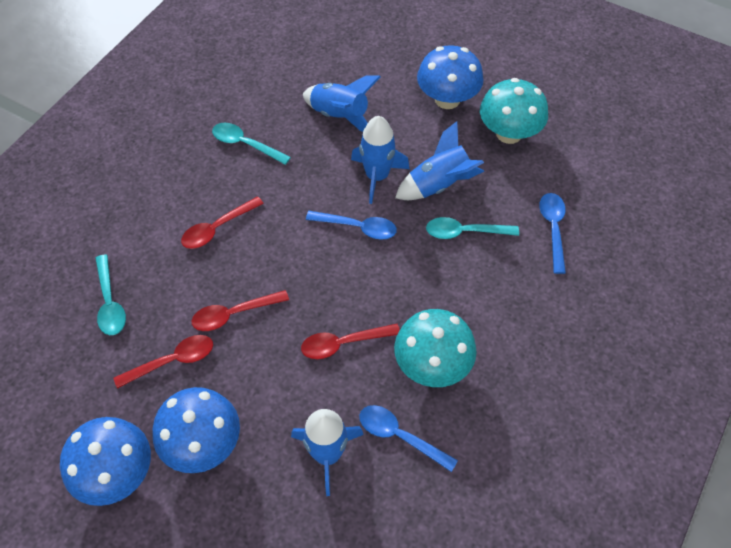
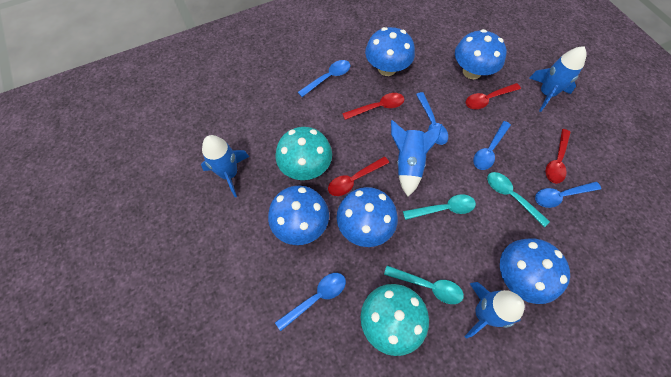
blue mushroom: [60,417,151,506] [153,387,240,473] [417,45,484,109] = 3 -> [268,186,329,245] [337,187,398,247] [365,27,415,76] [455,29,507,79] [500,239,570,304] = 5
blue spoon: [306,211,397,240] [359,405,458,472] [539,193,566,274] = 3 -> [275,273,346,331] [298,60,350,97] [416,92,448,145] [473,121,511,170] [535,182,601,208] = 5

